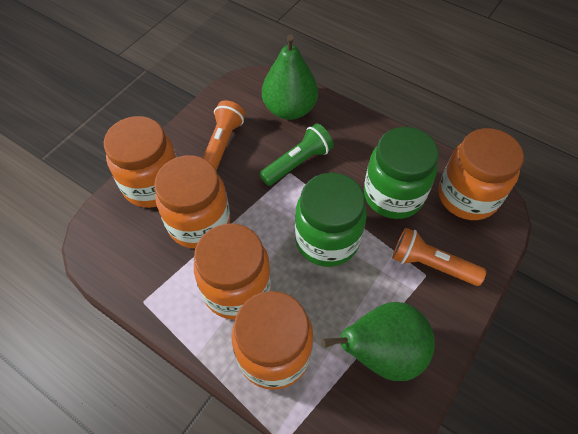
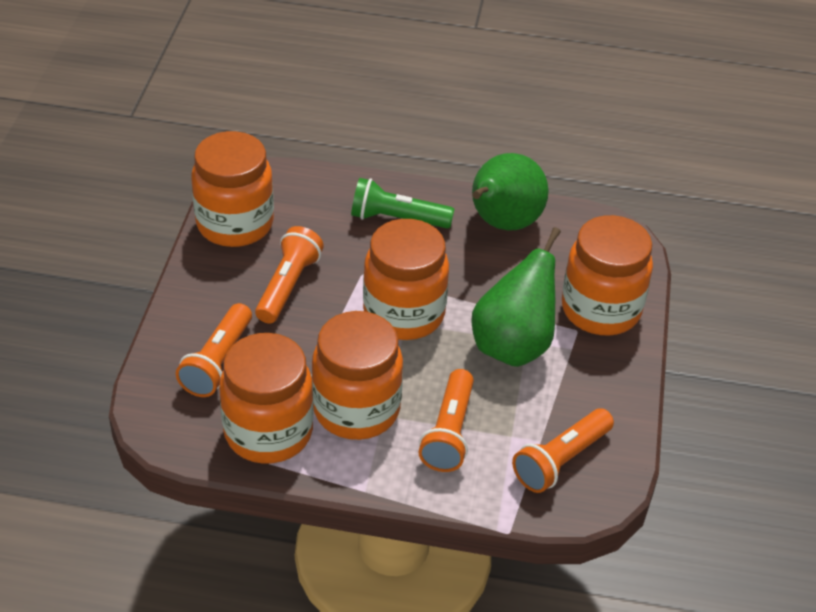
green jar: [295,173,367,267] [364,127,439,219] = 2 -> none = 0
orange flashlight: [203,100,245,171] [392,228,486,286] = 2 -> [176,303,252,397] [255,226,324,324] [418,369,474,472] [512,408,614,493] = 4

